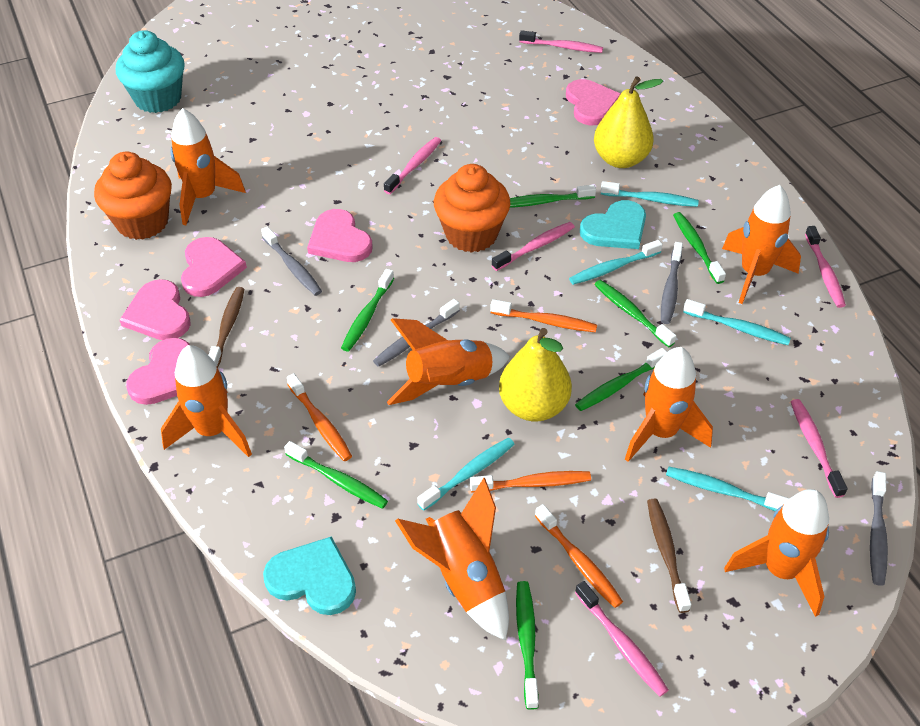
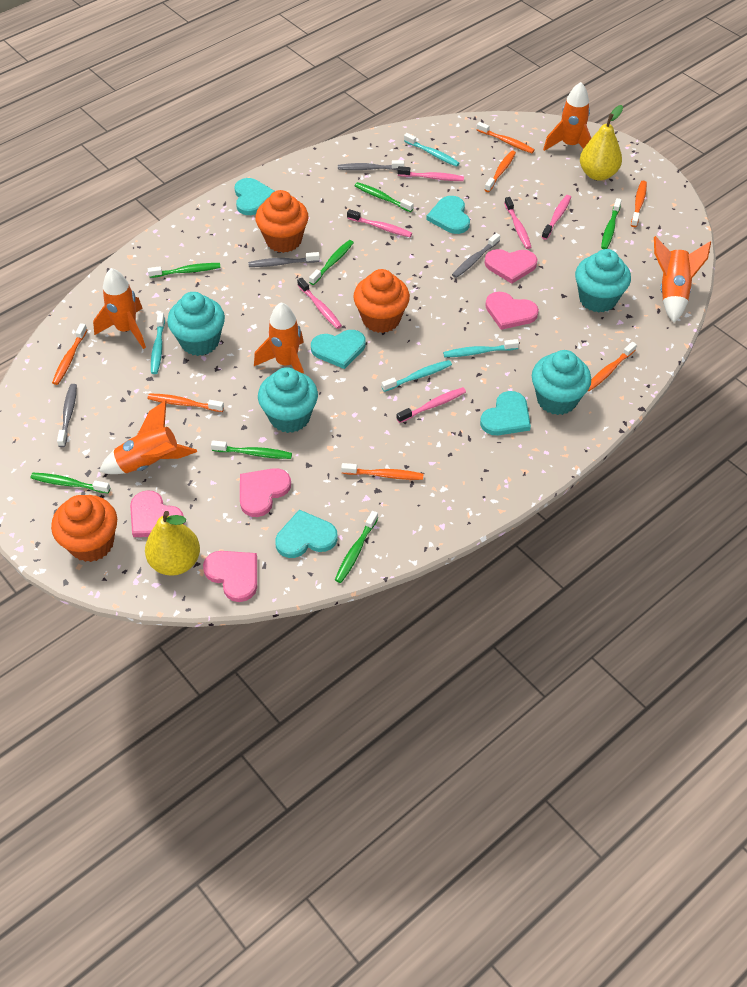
brown toothbrush: [209,287,244,368] [647,498,691,613] = 2 -> none = 0
orange cupcake: [94,151,172,240] [434,164,511,253] = 2 -> [51,495,117,562] [255,190,309,253] [353,269,410,333] = 3
orange rocket: [161,345,252,457] [170,108,246,226] [387,318,510,405] [395,478,509,641] [625,347,713,462] [722,185,801,304] [724,489,829,617] = 7 -> [93,268,146,349] [99,400,197,474] [254,302,304,374] [543,82,591,151] [654,236,711,322] = 5
orange toothbrush: [287,373,352,461] [470,471,591,493] [490,299,597,332] [535,504,623,608] = 4 -> [52,323,87,385] [148,393,224,412] [341,463,423,480] [477,122,535,153] [485,150,516,192] [588,342,637,391] [631,181,647,227] = 7
turquoise cupcake: [116,30,185,113] = 1 -> [167,292,225,356] [258,367,318,433] [532,350,591,415] [575,249,631,313] = 4
turquoise heart: [263,536,356,615] [580,200,646,249] = 2 -> [234,178,275,215] [275,510,338,558] [311,330,366,369] [426,196,470,234] [480,391,531,435] = 5
turquoise toothbrush: [417,438,514,511] [569,240,663,285] [601,181,699,207] [666,467,790,511] [683,299,791,345] = 5 -> [151,312,165,374] [382,360,452,392] [404,133,460,167] [443,339,519,357] = 4

